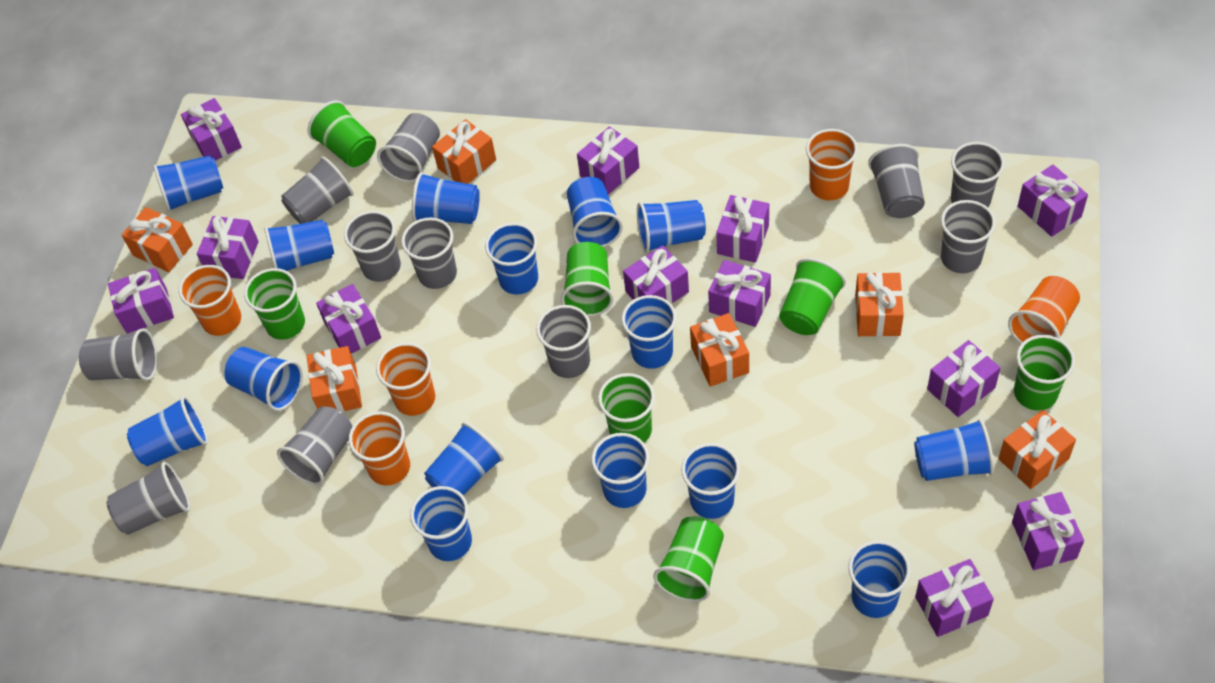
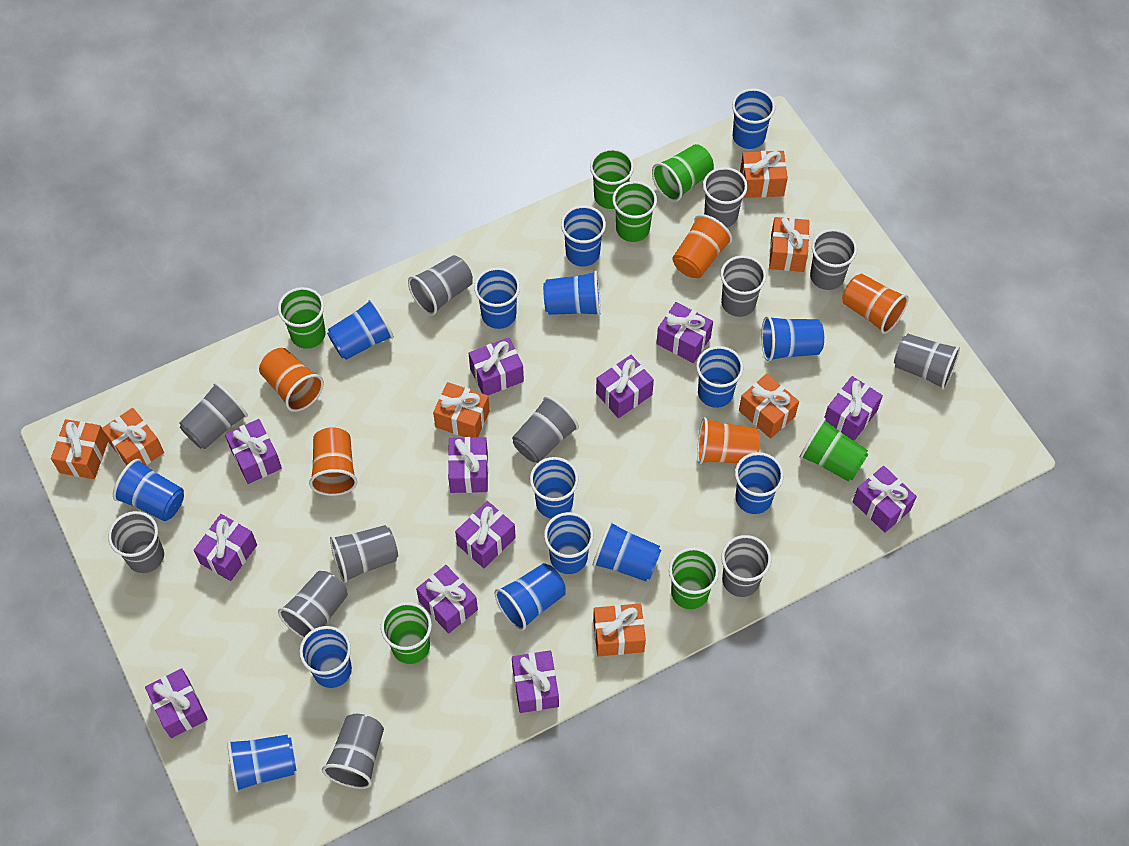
grey cup: [79,328,157,381] [107,462,190,535] [277,406,352,485] [281,157,354,224] [344,211,401,282] [377,113,440,182] [401,218,457,289] [536,305,591,378] [868,144,925,218] [941,200,996,273] [951,142,1005,207] = 11 -> [108,511,164,573] [180,383,248,449] [278,571,348,639] [322,714,384,789] [330,525,398,583] [408,255,473,315] [512,396,579,463] [703,167,748,227] [721,255,766,317] [721,535,772,597] [810,229,857,290] [894,334,960,390] = 12
orange gift: [122,207,193,272] [307,346,362,412] [432,119,496,184] [690,313,749,387] [855,272,904,337] [998,410,1076,489] = 6 -> [51,419,108,479] [102,408,164,465] [433,382,490,437] [593,603,646,656] [739,373,799,439] [740,151,788,198] [769,217,810,272] = 7

